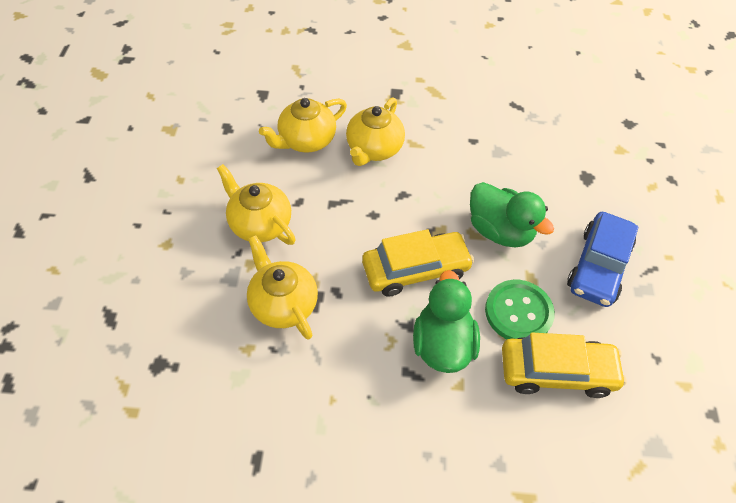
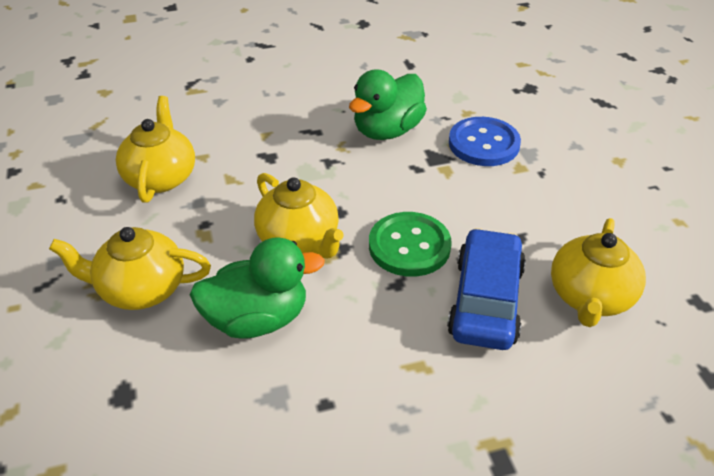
blue button: none = 0 -> [449,117,521,166] = 1
yellow car: [362,229,474,297] [502,333,627,398] = 2 -> none = 0

